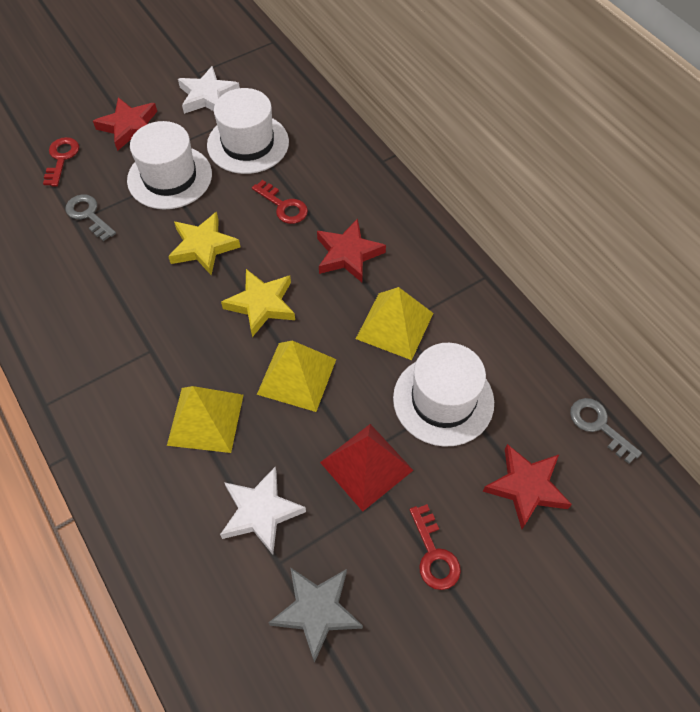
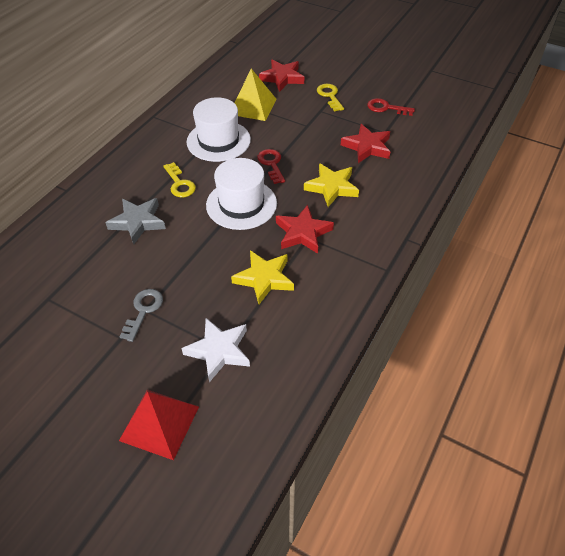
grey key: [65,194,116,241] [570,398,642,464] = 2 -> [120,289,163,342] = 1
red key: [43,137,79,187] [252,180,308,224] [410,504,461,590] = 3 -> [257,149,285,184] [367,98,415,116] = 2
white hat: [127,121,212,210] [207,88,289,174] [393,343,494,447] = 3 -> [187,97,251,162] [206,158,277,230] = 2
white star: [178,66,240,114] [220,467,306,555] = 2 -> [181,318,250,383] = 1
yellow key: none = 0 -> [163,162,196,197] [317,84,344,112] = 2
yellow pyramid: [167,386,243,453] [257,341,336,412] [356,287,433,360] = 3 -> [235,69,277,121] = 1

